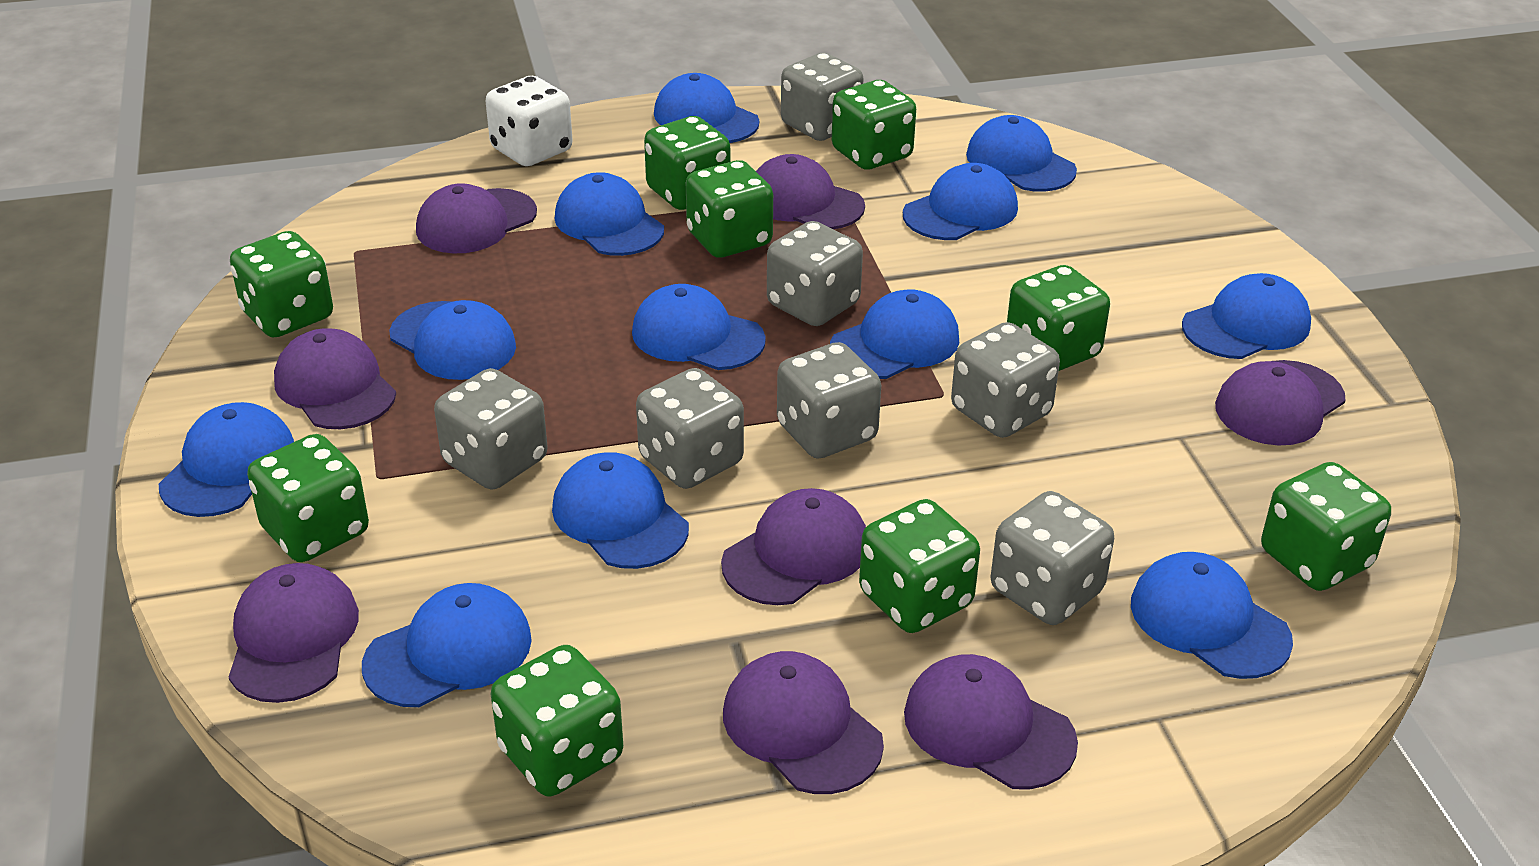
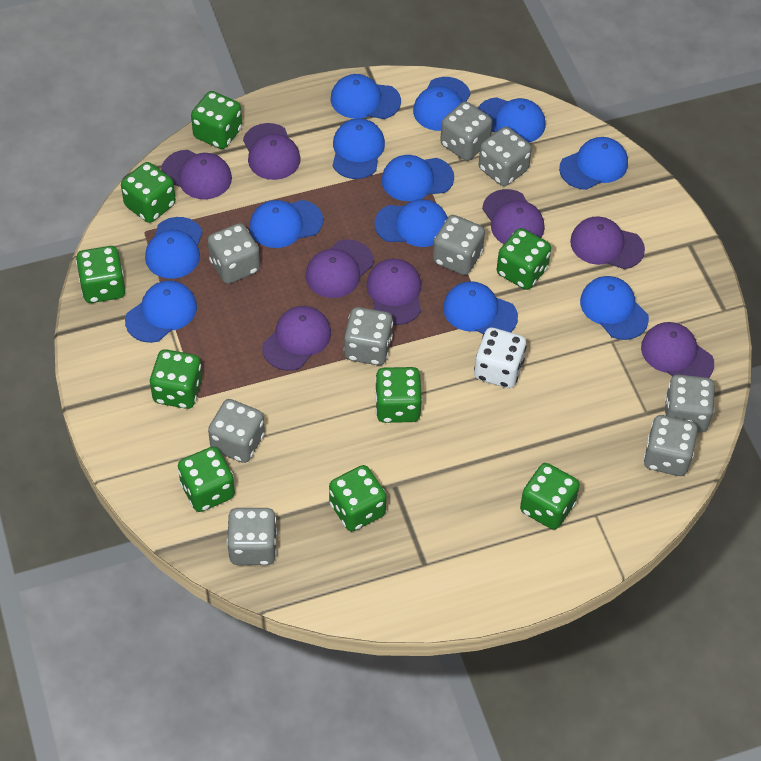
grey dice: [434,368,548,490] [636,368,744,489] [767,221,863,326] [777,342,881,458] [781,53,864,141] [951,322,1060,438] [991,491,1114,625] = 7 -> [208,223,260,284] [208,399,265,463] [227,508,277,565] [344,307,393,365] [433,215,485,275] [440,101,492,161] [479,127,532,186] [643,415,698,476] [665,374,715,433] = 9

